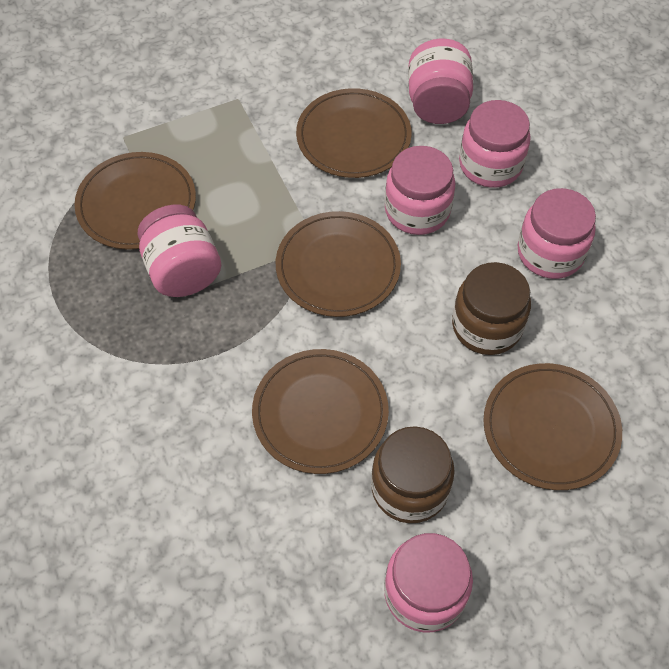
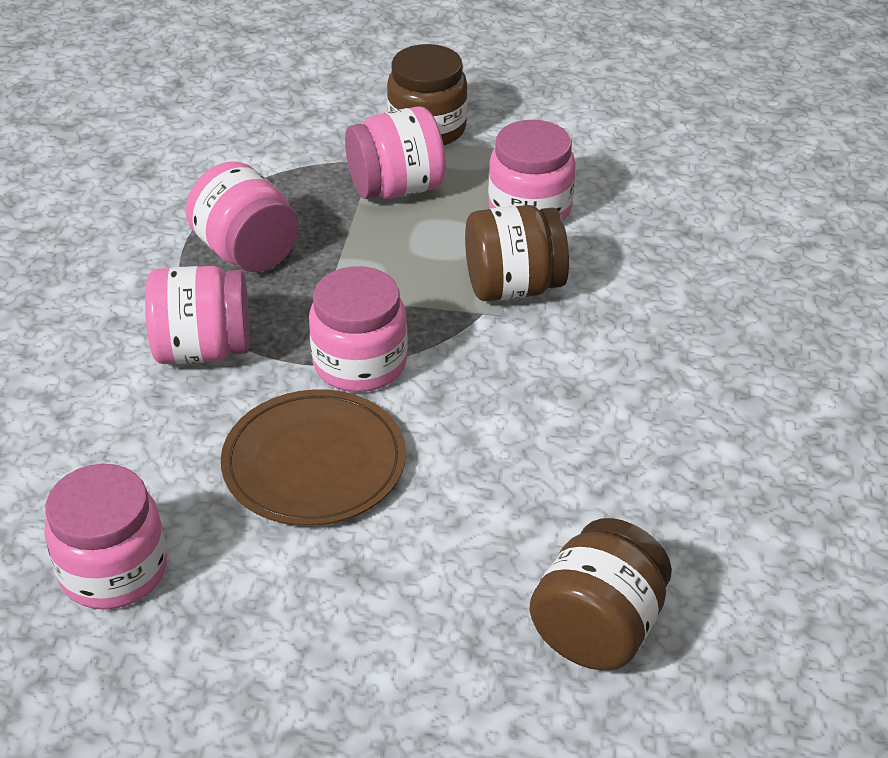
brown jar: [371,426,455,523] [452,262,531,355] = 2 -> [387,44,468,145] [465,205,569,301] [529,518,672,670] = 3
brown plate: [74,152,196,250] [252,349,389,474] [276,211,401,317] [296,88,412,178] [483,363,622,490] = 5 -> [221,389,406,526] = 1

